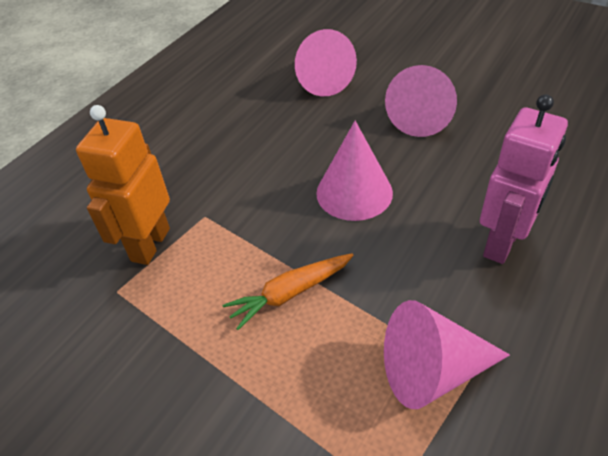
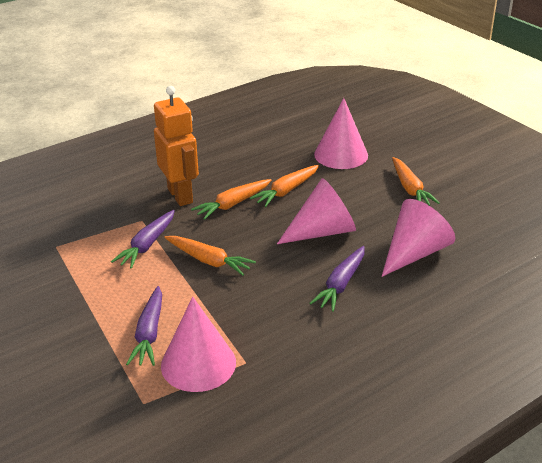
orange carrot: [222,253,354,330] = 1 -> [164,236,256,276] [191,179,271,220] [250,165,319,207] [392,157,440,206] = 4
pink robot: [480,94,568,264] = 1 -> none = 0
purple carrot: none = 0 -> [111,210,175,269] [126,286,162,366] [309,246,365,312] = 3

